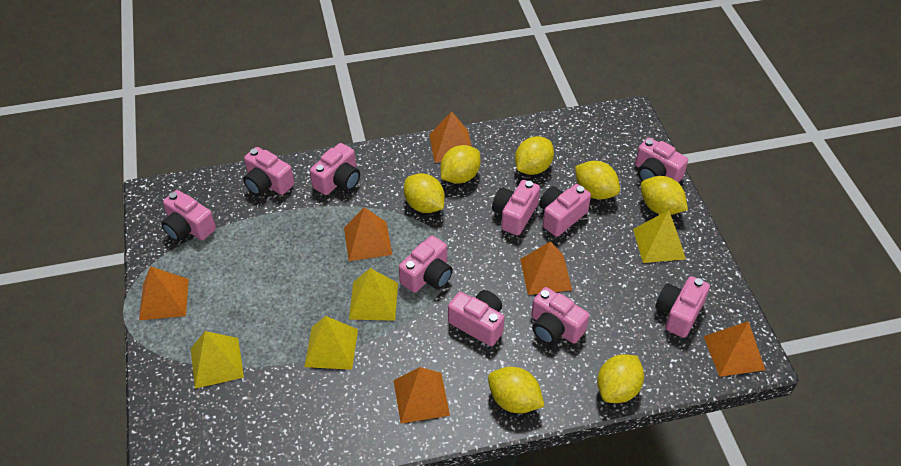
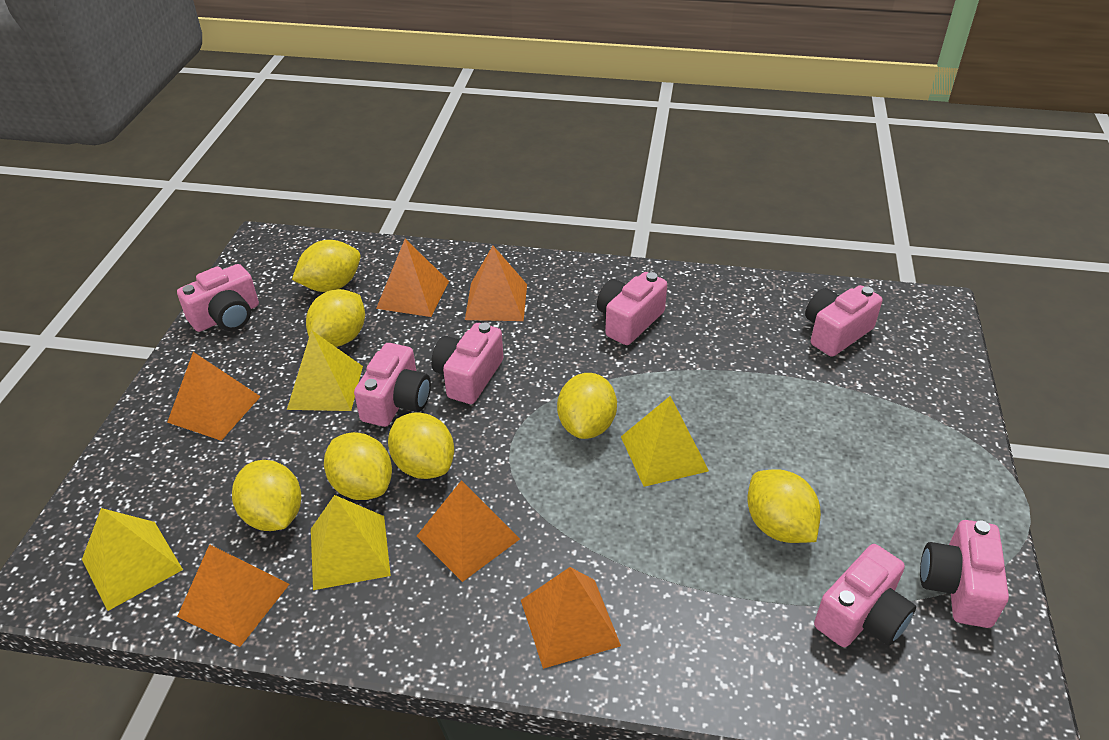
pink camera: [161,190,216,242] [243,147,294,196] [310,143,360,195] [399,235,453,293] [448,290,504,346] [492,180,540,236] [531,287,589,345] [539,184,591,237] [635,138,688,182] [656,276,710,338] = 10 -> [177,264,259,332] [354,343,431,427] [431,322,503,404] [597,272,667,345] [805,285,882,357] [814,544,916,647] [920,520,1009,628] = 7

